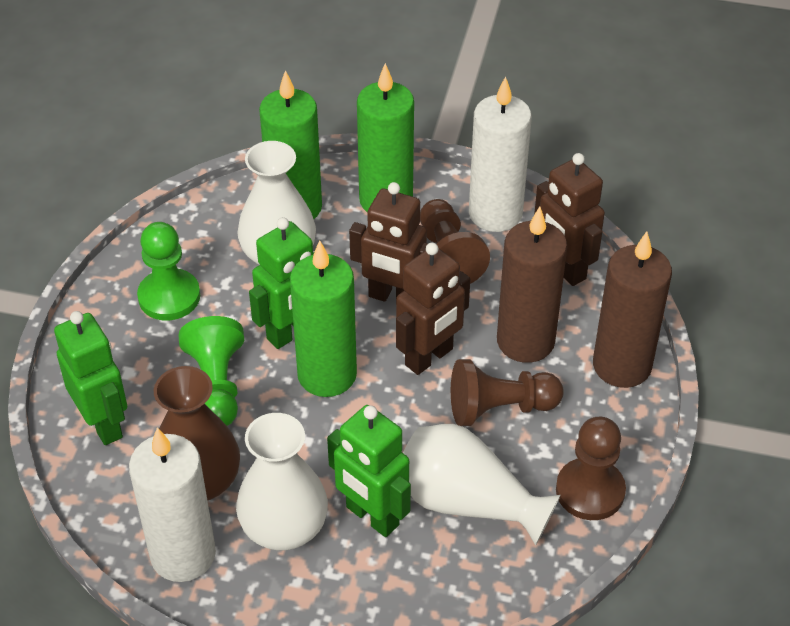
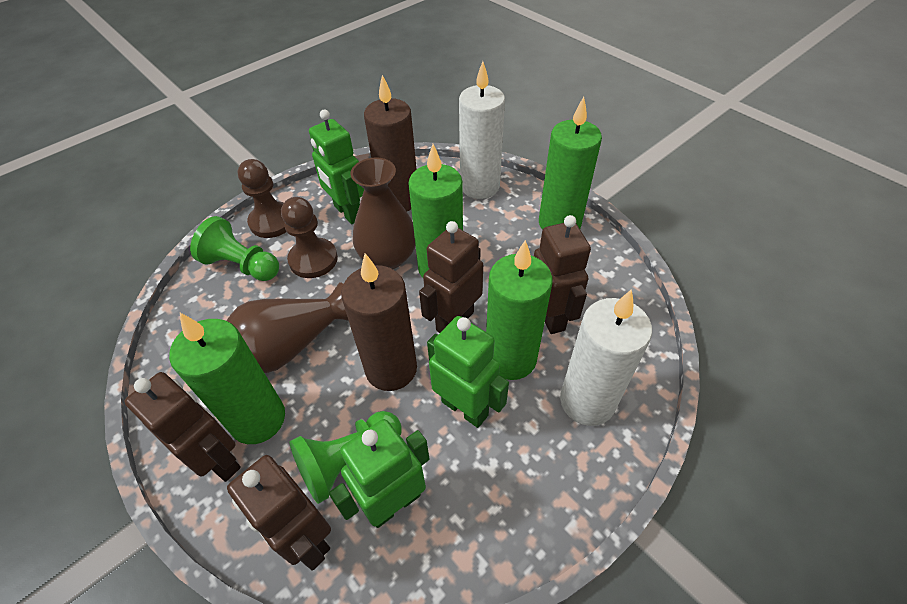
brown pawn: [420,199,490,284] [451,359,564,426] [556,417,626,520] = 3 -> [238,159,286,238] [281,197,338,278] = 2
brown robot: [349,182,428,302] [396,243,470,375] [534,153,605,286] = 3 -> [124,372,241,482] [227,455,331,570] [419,221,483,333] [534,215,591,334] = 4
brown vase: [154,366,240,500] = 1 -> [226,282,349,373] [351,157,415,269] = 2
green candle: [259,70,322,219] [290,240,357,397] [357,63,414,212] = 3 -> [169,313,285,444] [408,144,463,278] [486,240,552,380] [539,97,602,230] = 4
white vase: [236,413,328,551] [237,141,316,265] [403,424,560,546] = 3 -> none = 0

